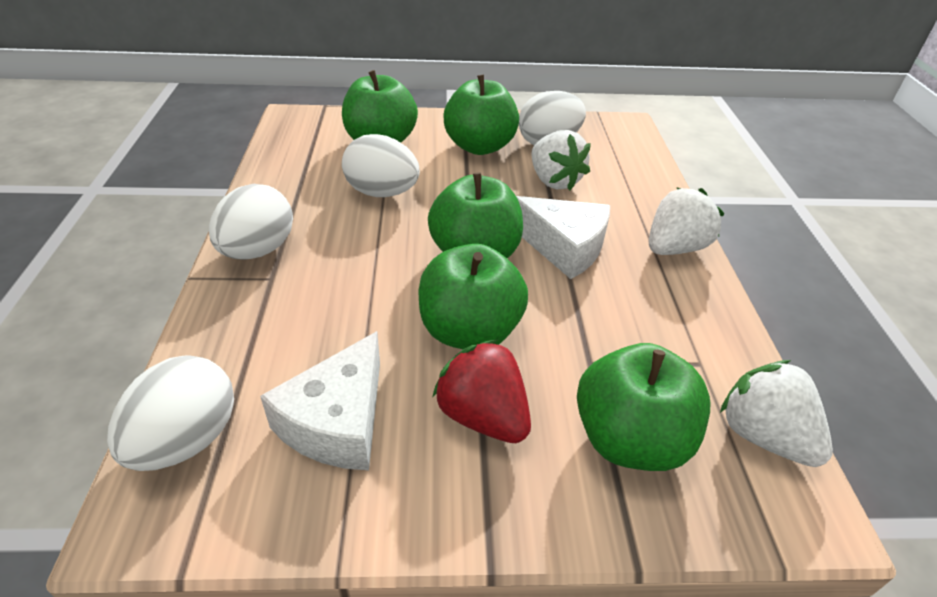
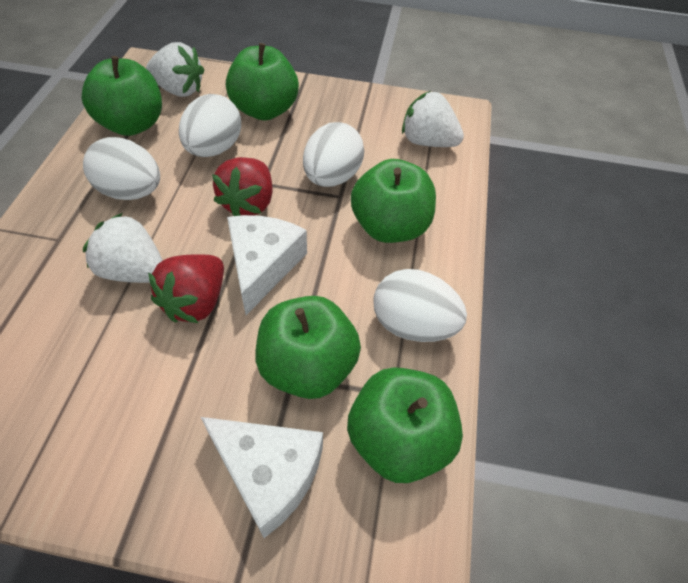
red strawberry: [432,340,531,443] = 1 -> [148,255,224,323] [212,157,273,216] = 2

